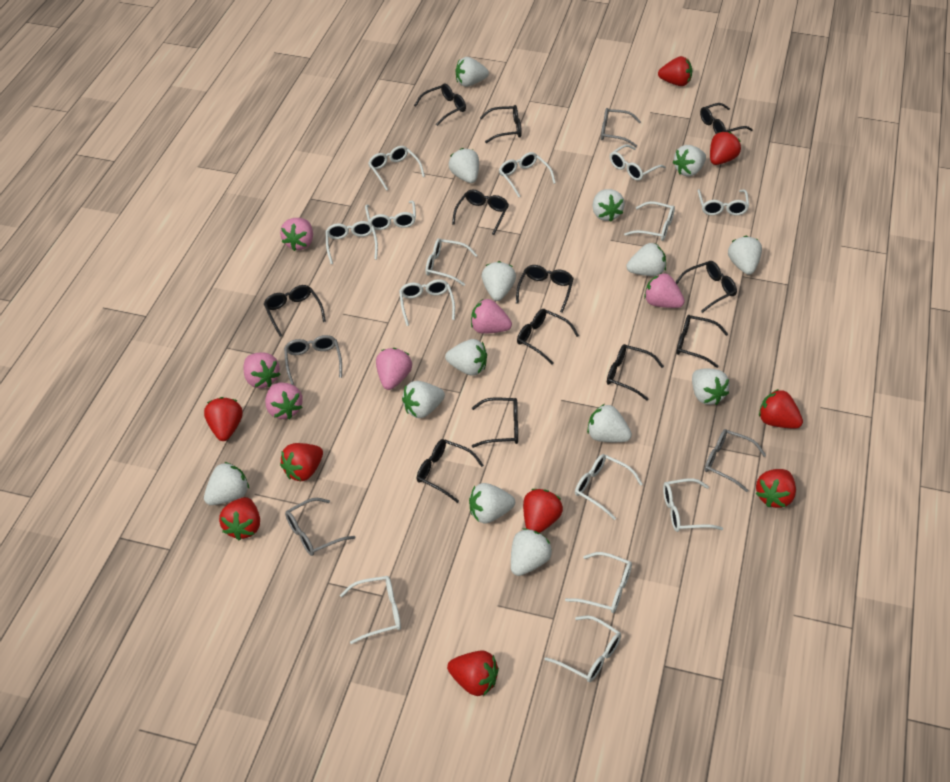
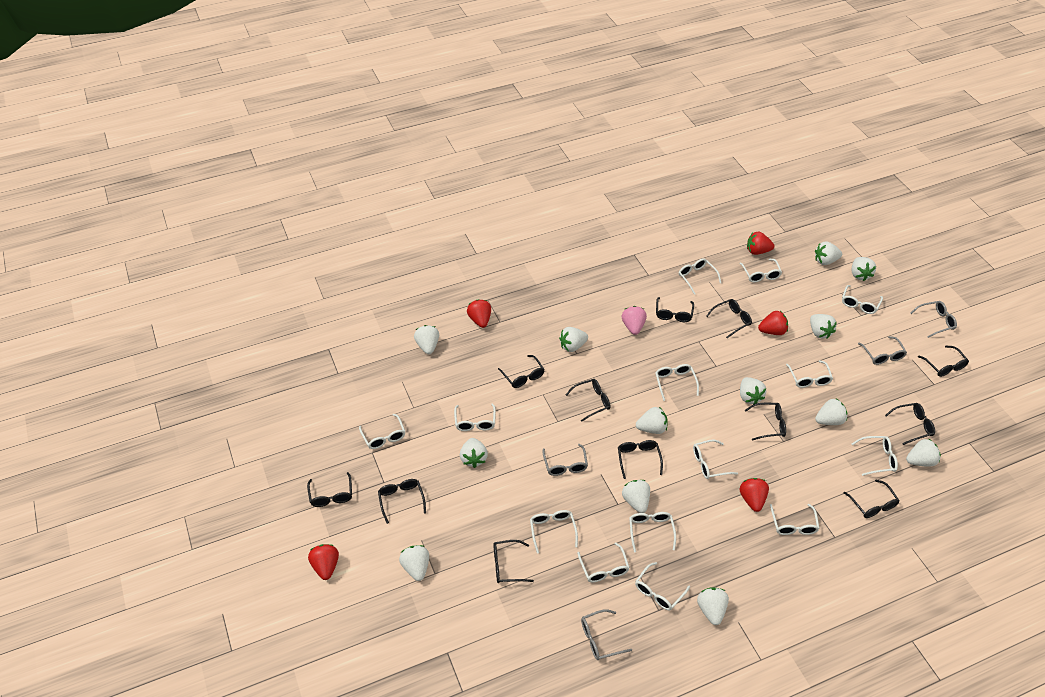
pink strawberry: [243,353,280,388] [265,382,303,419] [280,218,313,251] [376,348,412,390] [471,299,512,334] [644,273,685,308] = 6 -> [622,306,647,335] = 1
red strawberry: [204,397,243,441] [219,497,260,540] [280,443,323,481] [447,650,499,696] [523,489,563,533] [658,56,692,86] [710,132,741,165] [756,469,796,508] [759,389,803,429] = 9 -> [308,544,339,580] [467,299,491,328] [739,478,769,512] [747,232,774,255] [758,311,788,335] = 5
white strawberry: [204,462,249,505] [402,381,445,418] [445,339,487,376] [449,148,479,183] [455,57,489,87] [469,483,515,524] [482,261,516,301] [511,528,552,576] [587,404,632,442] [593,189,625,222] [626,243,666,276] [672,145,706,176] [692,368,729,405] [728,236,762,275] = 14 -> [399,545,429,581] [414,325,439,354] [460,438,488,468] [559,327,588,352] [622,480,650,513] [636,407,668,434] [697,587,729,625] [740,377,766,404] [810,314,837,339] [815,242,842,265] [815,399,847,425] [852,257,876,281] [906,439,941,467] = 13

